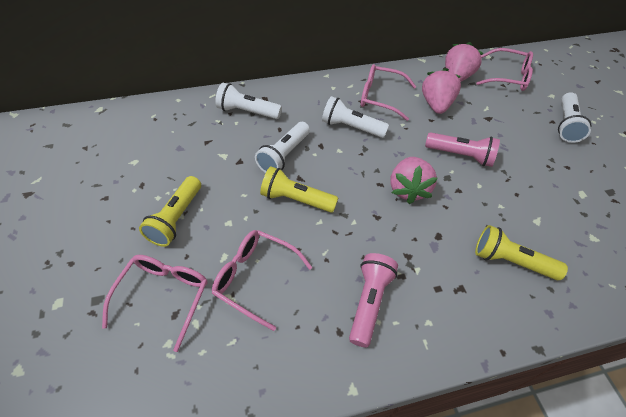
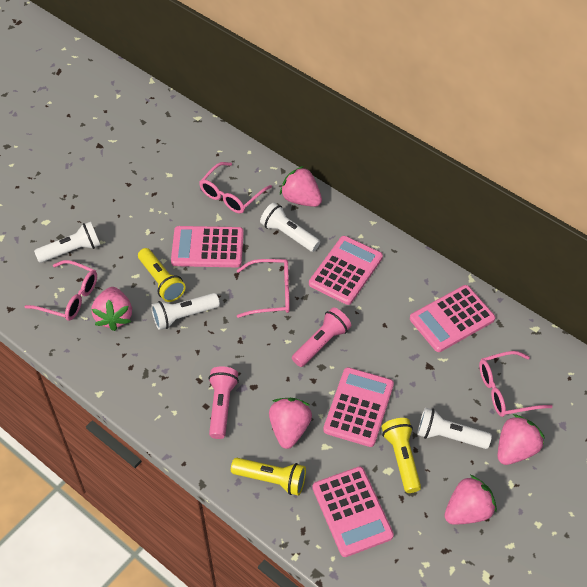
pink calculator: none = 0 -> [171,226,244,267] [309,236,383,305] [313,466,394,557] [323,367,394,447] [410,285,495,352] = 5
pink strawberry: [390,157,438,204] [422,68,461,114] [445,42,484,82] = 3 -> [91,287,132,331] [269,398,312,449] [280,166,322,207] [444,475,497,524] [498,414,545,465] = 5

